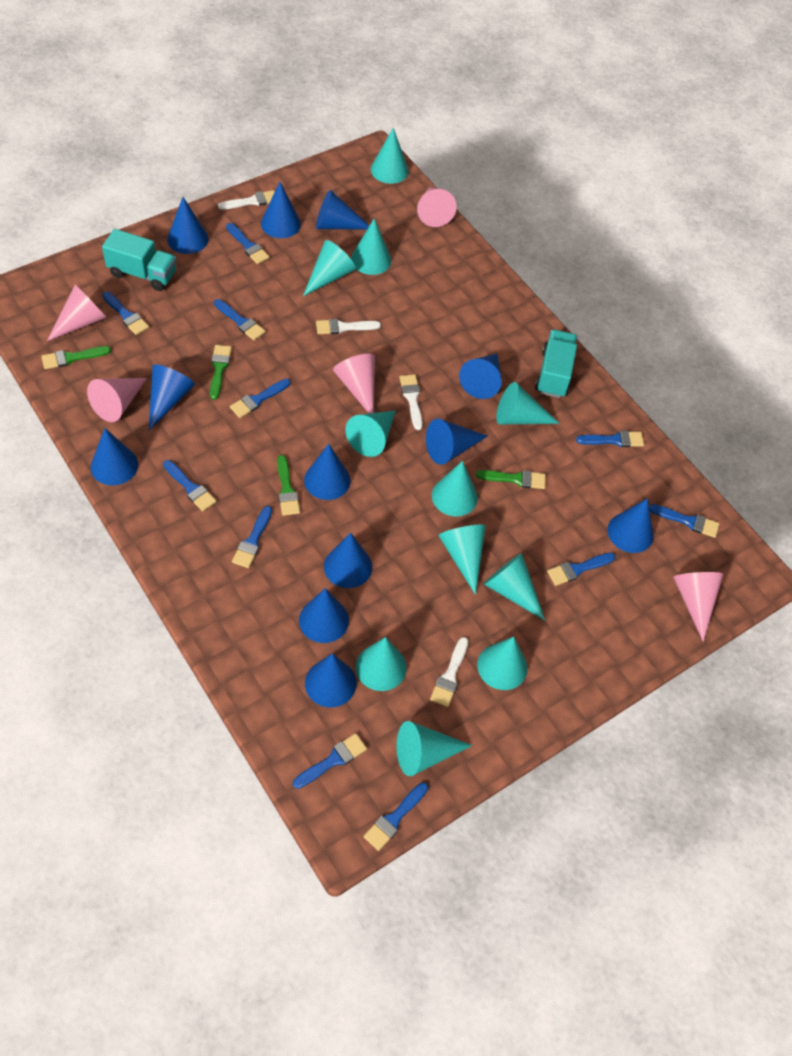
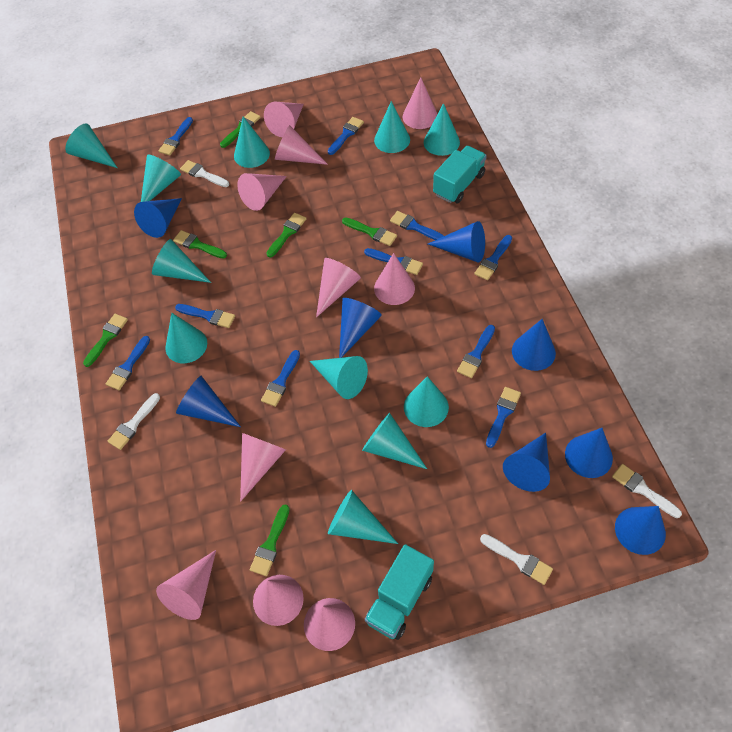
blue brush: [102,292,149,335] [163,460,217,512] [214,299,266,340] [226,223,270,264] [230,379,290,418] [232,506,272,568] [293,733,367,789] [364,782,428,851] [547,553,615,586] [576,431,644,447] [649,504,719,538] = 11 -> [106,336,150,390] [158,117,193,155] [175,304,235,328] [261,350,300,407] [328,117,364,155] [364,248,423,275] [390,211,444,240] [457,325,495,378] [474,235,512,280] [486,387,521,448] = 10
blue cone: [91,428,138,486] [149,365,195,430] [167,197,209,254] [261,182,301,238] [299,588,349,643] [304,444,351,500] [305,653,357,707] [316,190,370,229] [324,533,372,588] [426,419,488,465] [459,354,502,399] [607,498,654,553] = 12 -> [134,198,182,238] [176,376,241,427] [339,298,382,358] [428,221,485,262] [503,433,550,492] [512,319,556,371] [565,428,613,478] [615,506,666,555] = 8
green brush: [41,346,111,369] [210,345,232,400] [277,455,300,516] [476,470,546,489] = 4 -> [83,314,128,367] [173,230,227,259] [220,111,261,148] [250,505,290,576] [266,213,306,258] [342,217,397,246] = 6
pink cone: [47,284,107,341] [87,378,147,422] [333,354,375,414] [417,187,457,227] [673,572,724,642] = 5 -> [156,550,216,620] [237,173,287,211] [240,433,286,502] [253,575,304,626] [264,102,304,137] [275,125,328,165] [304,598,355,651] [316,258,361,318] [374,253,415,305] [403,77,437,129] = 10

